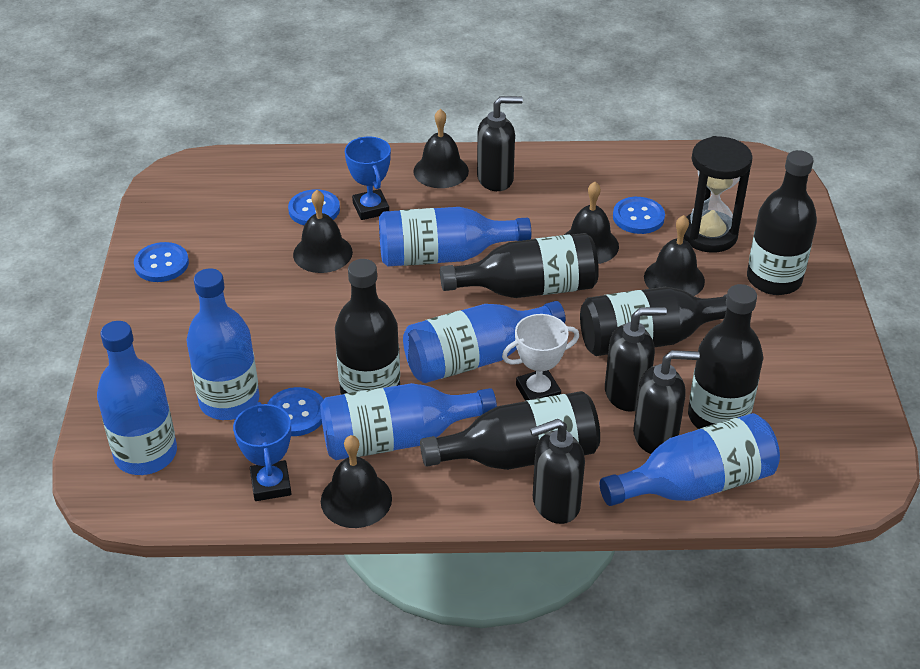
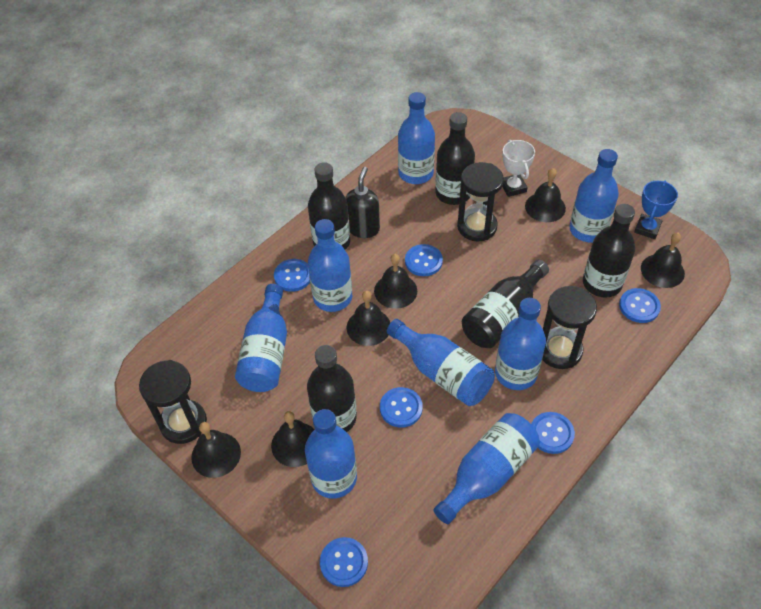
black bell: [293,190,353,273] [321,435,392,528] [413,109,469,188] [564,182,619,264] [644,215,705,296] = 5 -> [191,422,241,478] [271,411,315,467] [347,291,390,346] [374,254,417,309] [525,168,566,222] [641,233,685,288] = 6
black bottle: [335,259,400,395] [420,391,600,470] [440,233,599,298] [580,287,727,356] [688,284,763,429] [747,150,817,295] = 6 -> [307,345,357,432] [308,162,350,250] [435,112,475,205] [462,260,549,348] [583,204,635,298] = 5
black hourglass: [683,136,753,253] = 1 -> [139,360,207,444] [457,162,504,241] [542,286,597,369] = 3
black soap dispenser: [477,96,523,191] [530,419,585,524] [605,307,667,412] [633,350,700,454] = 4 -> [346,167,380,238] = 1
blue bottle: [97,321,177,475] [186,268,259,420] [321,383,497,460] [379,207,531,266] [403,301,565,383] [600,413,780,506] = 6 -> [235,284,287,392] [305,409,357,498] [308,219,352,312] [387,319,495,406] [398,92,435,184] [433,413,540,524] [495,298,546,390] [569,149,619,242] = 8
blue button: [134,242,189,282] [267,387,324,436] [288,189,340,225] [613,197,665,234] = 4 -> [274,259,310,292] [320,537,368,587] [380,387,423,428] [405,244,443,276] [531,412,575,454] [619,288,661,323] = 6
blue trophy: [233,402,291,501] [345,137,391,220] = 2 -> [634,181,678,239] = 1

